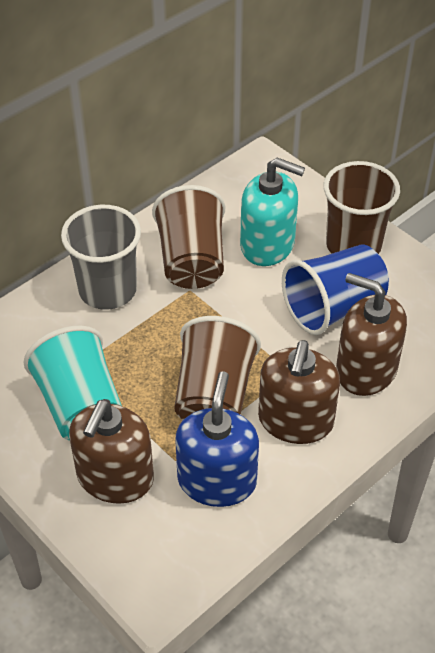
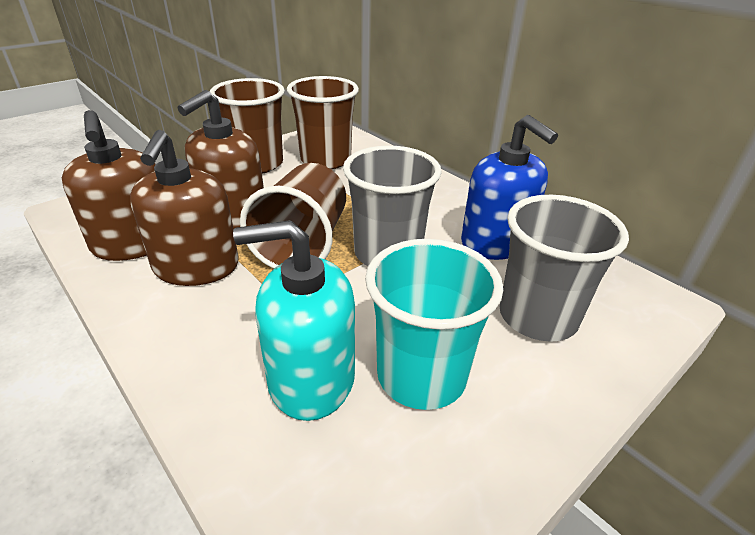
blue cup: [282,244,389,335] = 1 -> none = 0
grey cup: [61,205,141,310] = 1 -> [343,146,442,266] [500,195,629,342] = 2

